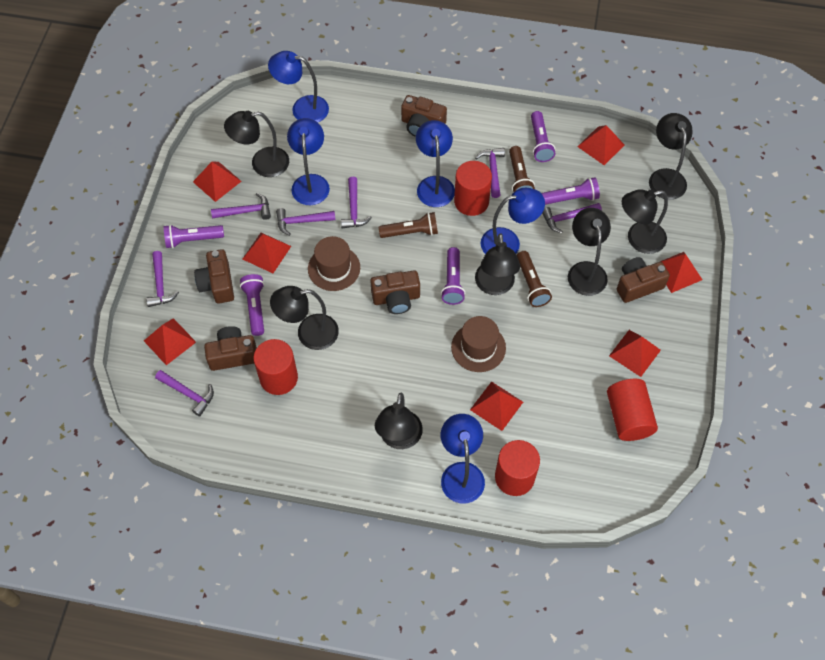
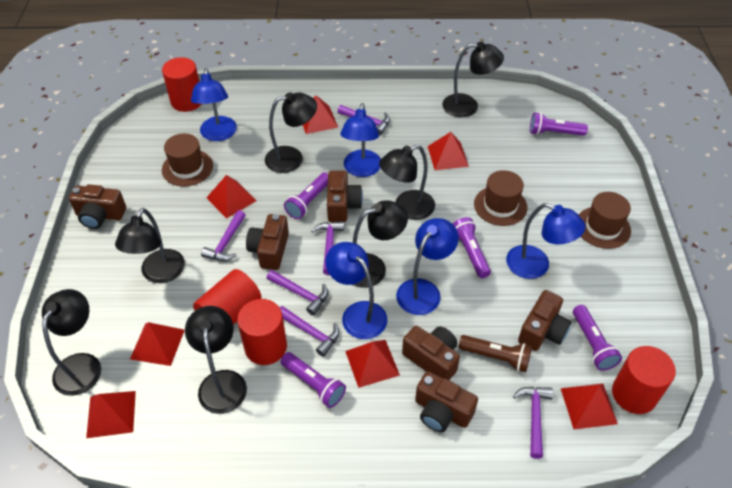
brown camera: [194,249,234,304] [204,326,257,371] [370,271,420,314] [401,95,447,137] [617,257,670,303] = 5 -> [69,185,126,229] [246,214,289,270] [327,171,363,222] [402,326,460,380] [415,371,478,432] [518,290,572,351] = 6
brown flashlight: [379,212,438,238] [509,146,535,193] [517,251,552,307] = 3 -> [459,335,532,372] = 1
brown hat: [308,236,360,291] [451,316,506,372] = 2 -> [162,133,213,187] [474,170,528,226] [579,192,631,249] = 3
purple hammer: [146,251,179,307] [155,370,214,417] [211,193,271,220] [276,208,335,236] [341,177,372,228] [475,148,505,198] [542,203,602,233] = 7 -> [201,210,246,261] [267,270,328,315] [280,306,339,357] [311,221,344,275] [338,105,390,135] [513,387,553,459] = 6

